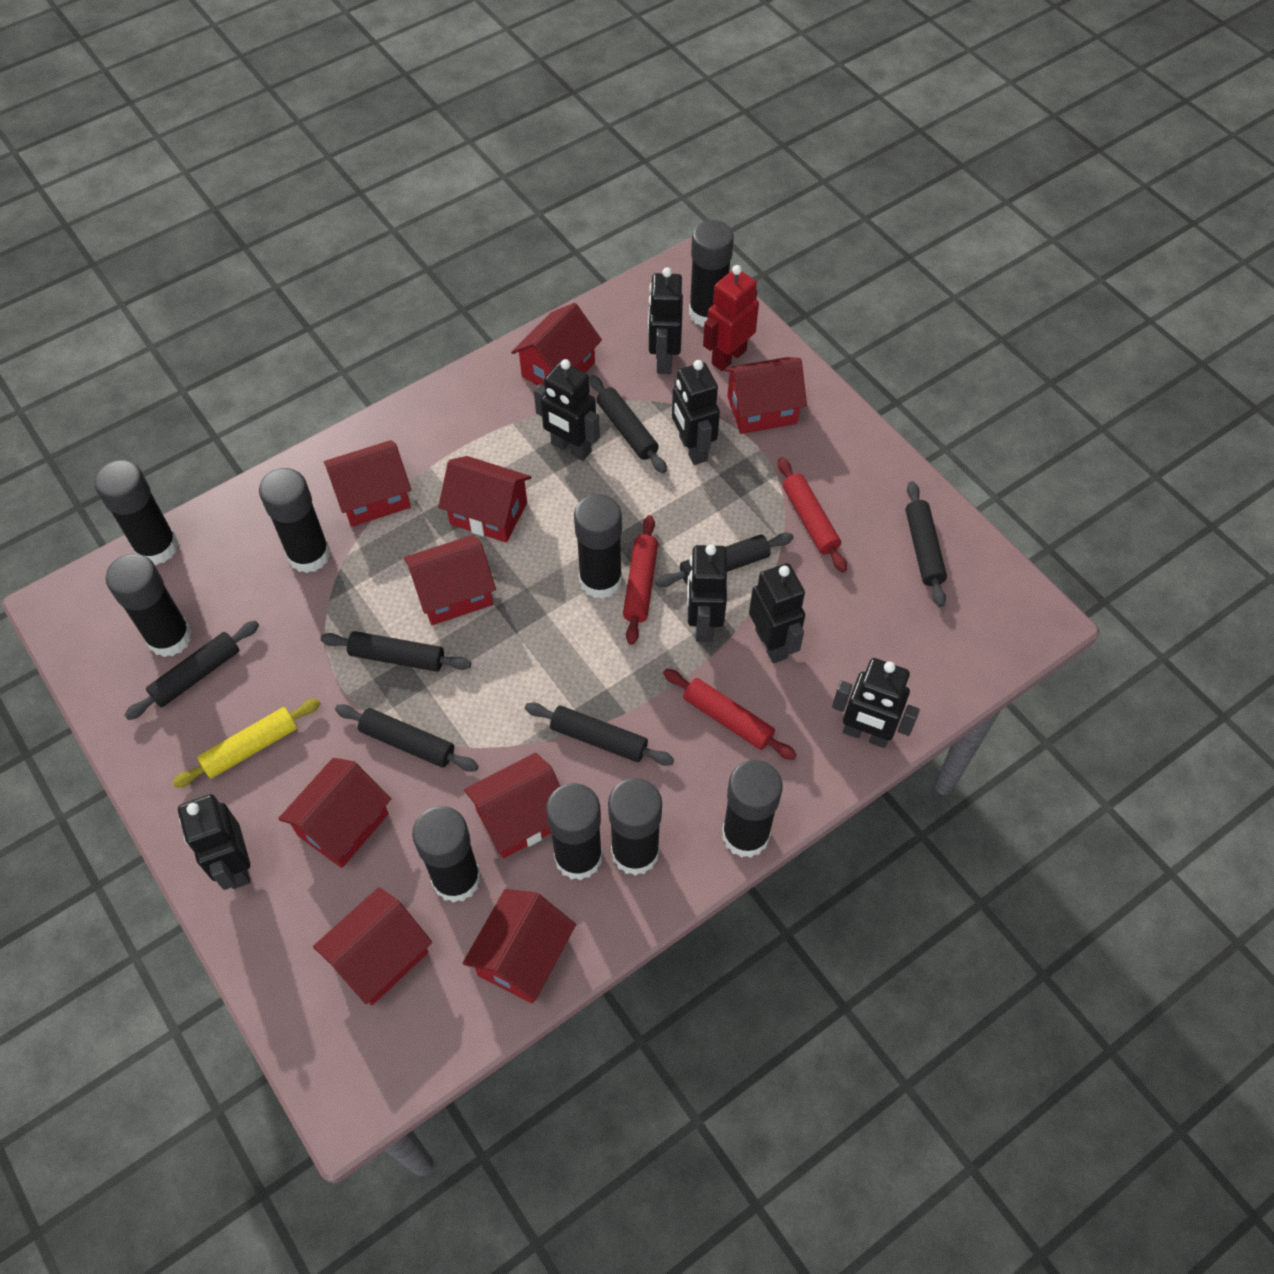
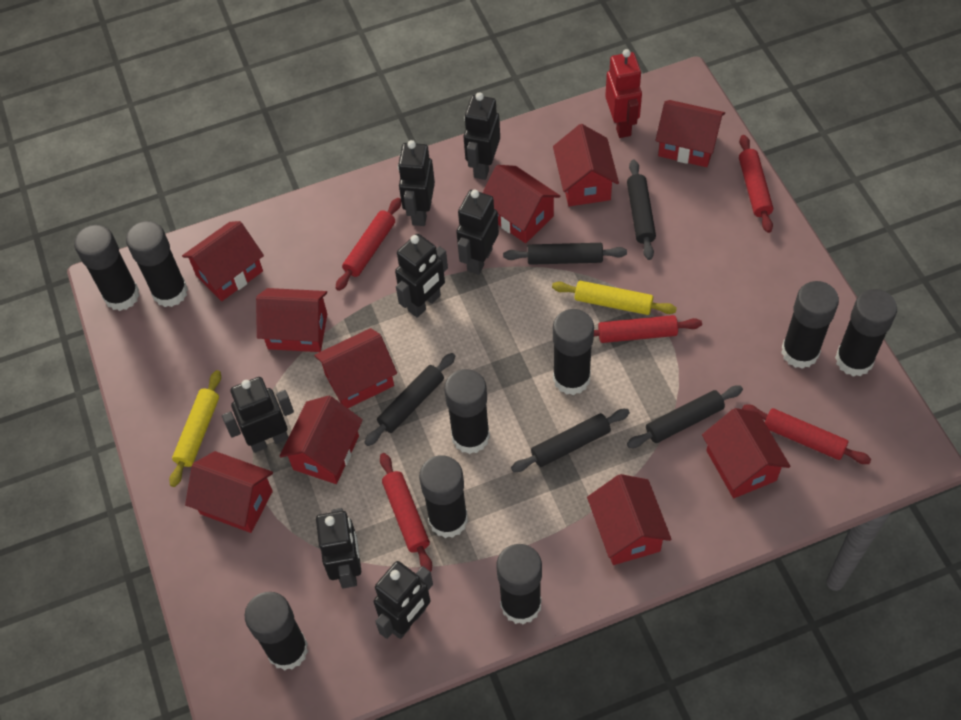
black rolling pin: [125,620,259,720] [320,631,471,672] [335,704,478,772] [525,703,674,766] [589,375,667,473] [656,532,794,587] [905,481,947,607] = 7 -> [364,353,455,446] [503,243,627,265] [511,409,630,472] [627,160,656,260] [627,386,743,448] = 5
red house: [278,758,391,868] [313,887,432,1005] [324,440,411,527] [404,535,496,625] [438,456,531,542] [462,889,576,1003] [464,753,560,859] [511,303,602,386] [724,357,807,434] = 9 -> [182,221,264,301] [185,451,273,533] [256,288,327,352] [280,396,363,484] [314,328,397,408] [483,165,560,243] [553,124,619,206] [587,474,672,565] [656,100,725,167] [702,408,790,498] = 10
red rolling pin: [623,515,658,645] [663,669,797,760] [778,458,847,572] = 3 -> [336,198,401,291] [380,453,432,572] [594,315,702,343] [739,135,773,233] [742,404,871,464] = 5
yellow rolling pin: [172,699,321,788] = 1 -> [169,370,221,487] [552,281,677,315] = 2

